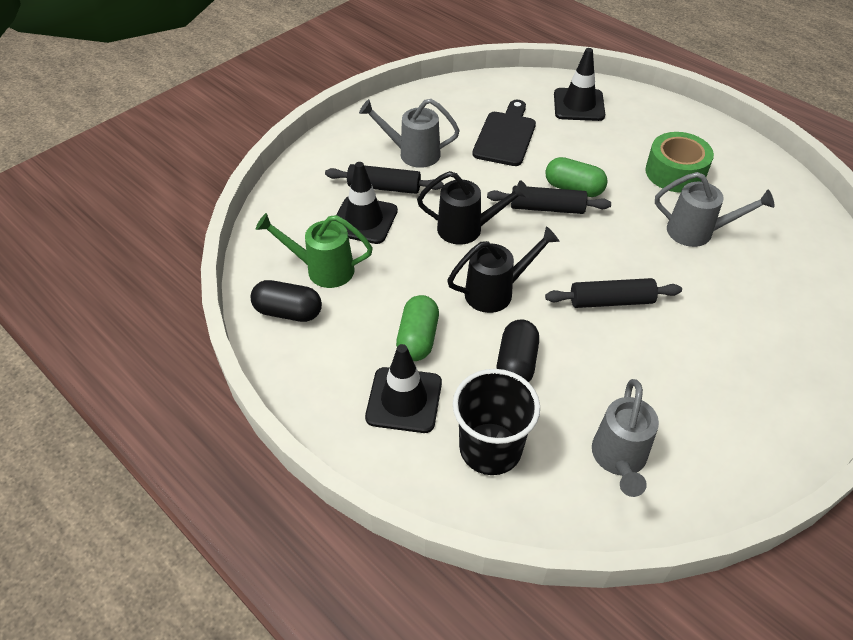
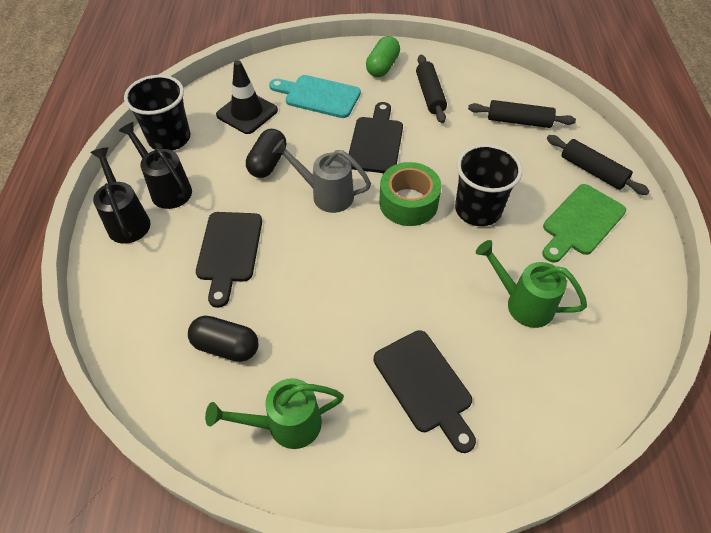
black cup: [453,369,540,475] = 1 -> [124,75,190,151] [455,144,522,226] = 2
black cutting board: [472,100,536,166] = 1 -> [196,212,262,308] [349,102,403,173] [374,330,476,453] = 3
black traffic cone: [336,162,398,244] [365,344,442,433] [554,48,605,121] = 3 -> [216,60,278,134] = 1
green capsule: [396,295,439,361] [545,157,608,197] = 2 -> [366,36,400,77] = 1
green cutting board: none = 0 -> [542,184,626,263] = 1
green watering can: [256,213,373,288] = 1 -> [205,378,344,449] [476,240,587,328] = 2
grey watering can: [359,99,460,168] [592,379,659,497] [655,172,775,247] = 3 -> [272,139,371,213] = 1
turquoise cutting board: none = 0 -> [269,75,361,118] = 1

